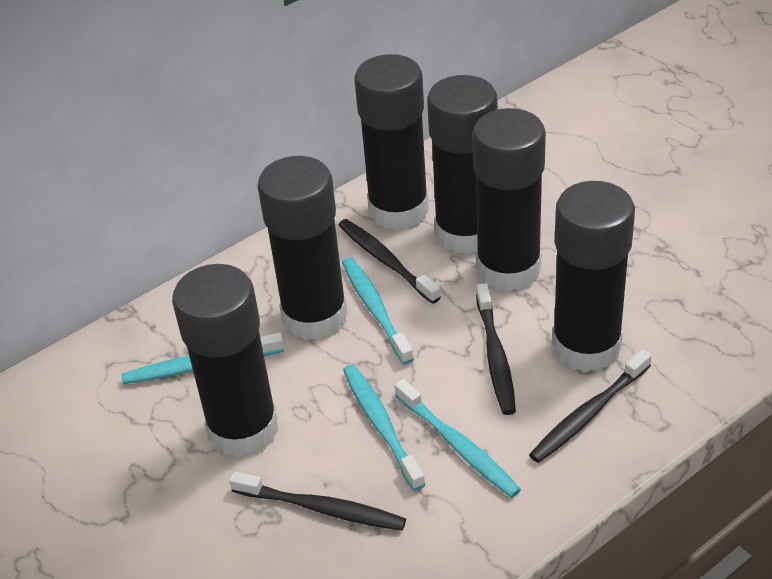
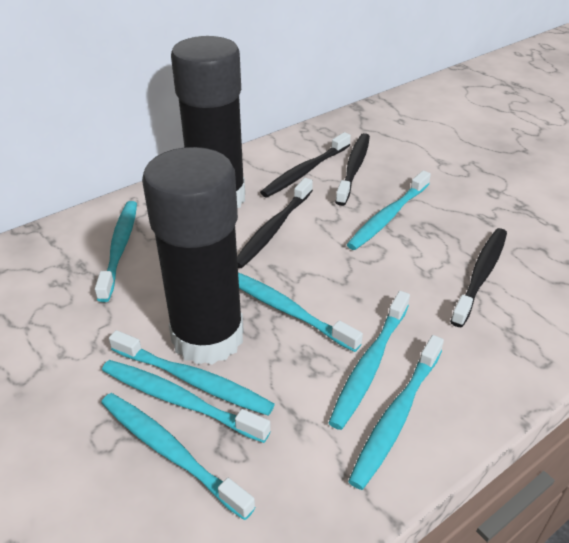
black glue stick: [172,264,279,458] [258,156,348,340] [354,54,429,230] [427,75,497,254] [472,108,546,292] [552,181,635,372] = 6 -> [142,147,244,365] [171,36,245,208] = 2
turquoise toothbrush: [121,332,284,384] [342,258,414,364] [343,365,426,491] [395,379,521,498] = 4 -> [95,201,137,302] [101,393,255,520] [102,360,271,443] [109,330,275,416] [238,273,363,352] [328,291,410,430] [347,170,431,250] [348,335,444,490] = 8

